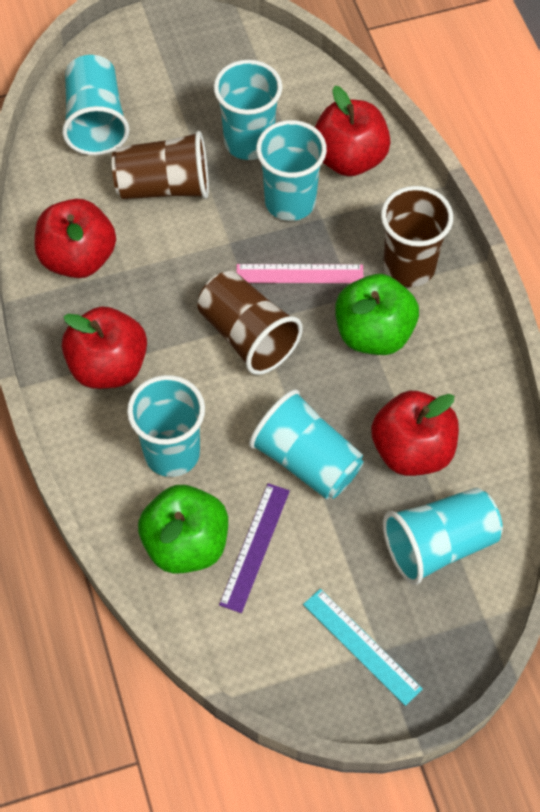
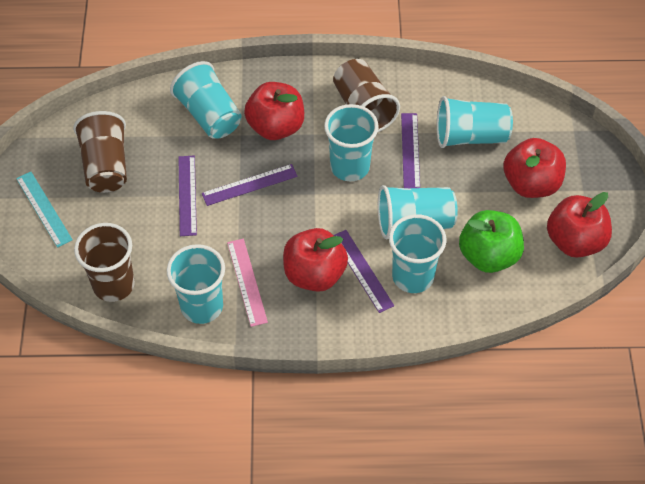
green apple: [138,485,228,574] [335,274,419,355] = 2 -> [459,210,524,273] = 1
purple ruler: [219,483,290,613] = 1 -> [178,156,197,236] [202,164,298,206] [334,230,394,313] [401,113,420,188] = 4

